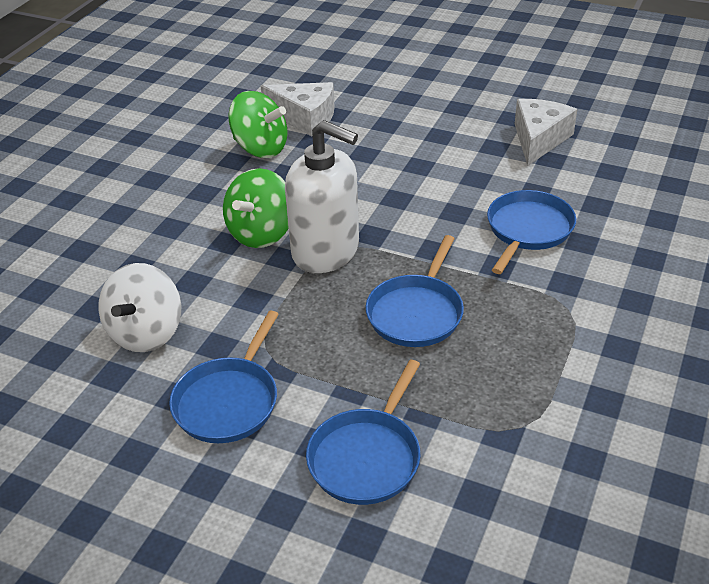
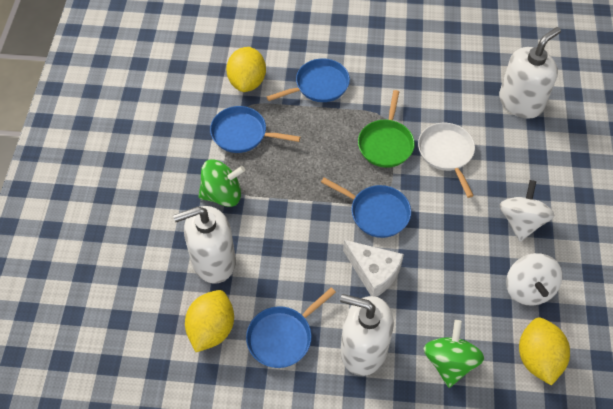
green pan: none = 0 -> [358,90,415,168] = 1
white cheese: [260,82,335,136] [515,99,577,166] = 2 -> [343,240,404,297] = 1
white pan: none = 0 -> [418,123,475,198] = 1
white soap dispenser: [285,120,359,273] = 1 -> [173,206,236,284] [340,294,394,376] [499,27,561,119] = 3
white spinning top: [98,263,181,352] = 1 -> [500,180,555,242] [506,253,563,305] = 2
yellow lemon: none = 0 -> [185,290,234,352] [226,47,266,92] [519,318,570,386] = 3

